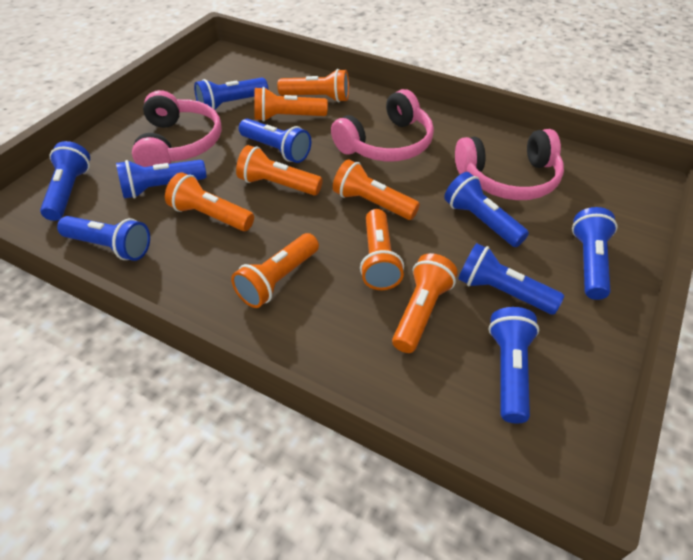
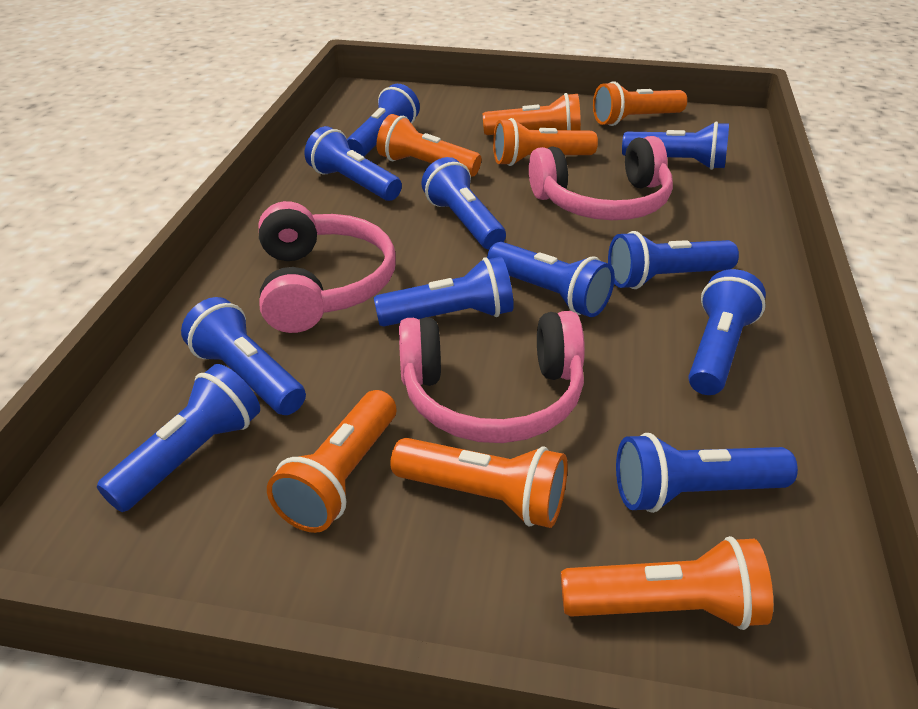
blue flashlight: [40,141,90,221] [57,216,150,261] [116,160,206,199] [194,78,268,110] [239,119,311,163] [444,172,529,247] [458,243,564,314] [488,307,539,423] [572,207,617,300] = 9 -> [97,364,260,512] [181,297,306,415] [304,126,402,201] [347,84,420,157] [374,257,514,327] [421,157,506,250] [487,242,615,317] [608,231,739,289] [616,433,798,513] [622,121,729,170] [688,269,766,395] = 11
orange flashlight: [165,172,254,231] [231,233,319,308] [236,145,323,195] [254,87,328,121] [277,69,349,102] [333,159,420,220] [360,209,404,290] [392,253,458,353] = 8 -> [267,390,396,533] [376,114,481,177] [391,438,568,528] [483,93,581,135] [493,118,598,166] [561,536,773,630] [593,81,687,126] = 7

